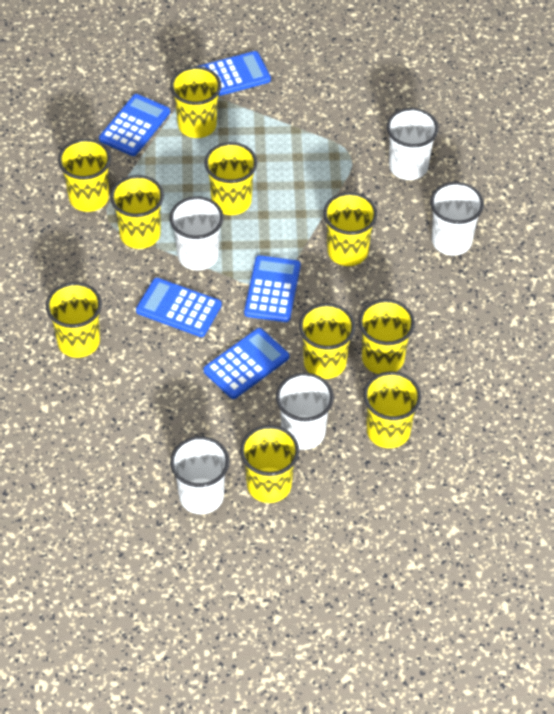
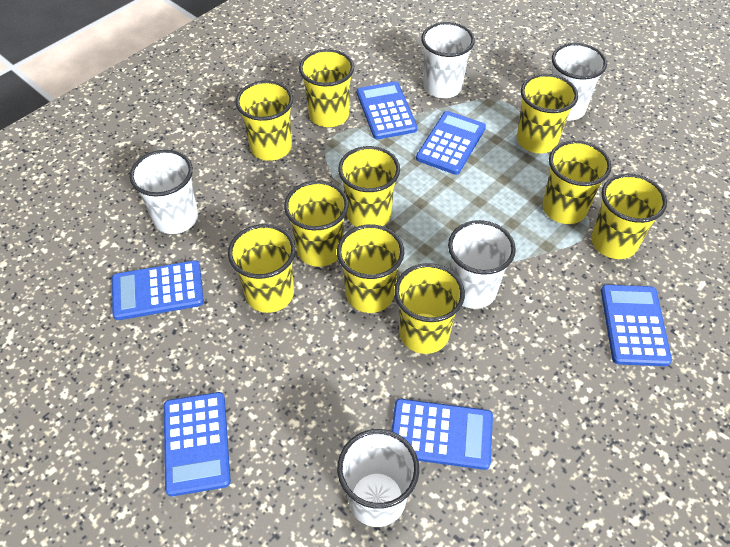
blue calculator: [99,94,170,156] [136,278,222,337] [196,51,271,96] [203,328,289,399] [244,255,301,322] = 5 -> [112,260,204,320] [164,392,231,496] [357,81,418,139] [391,399,493,470] [416,111,486,175] [601,285,672,366] = 6

